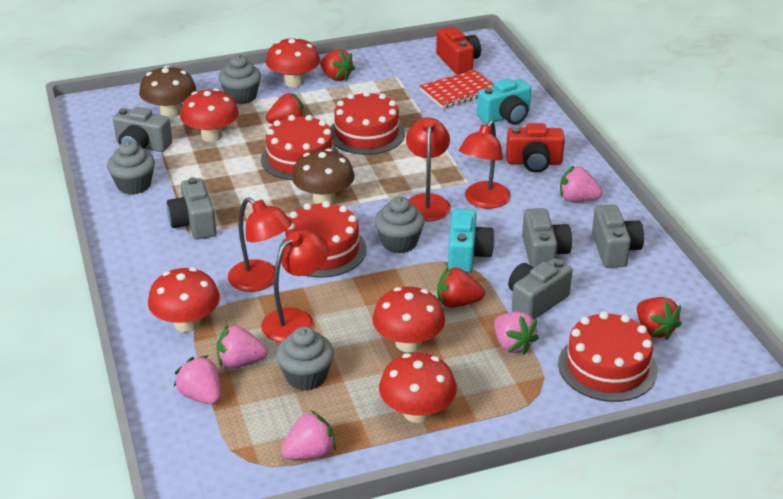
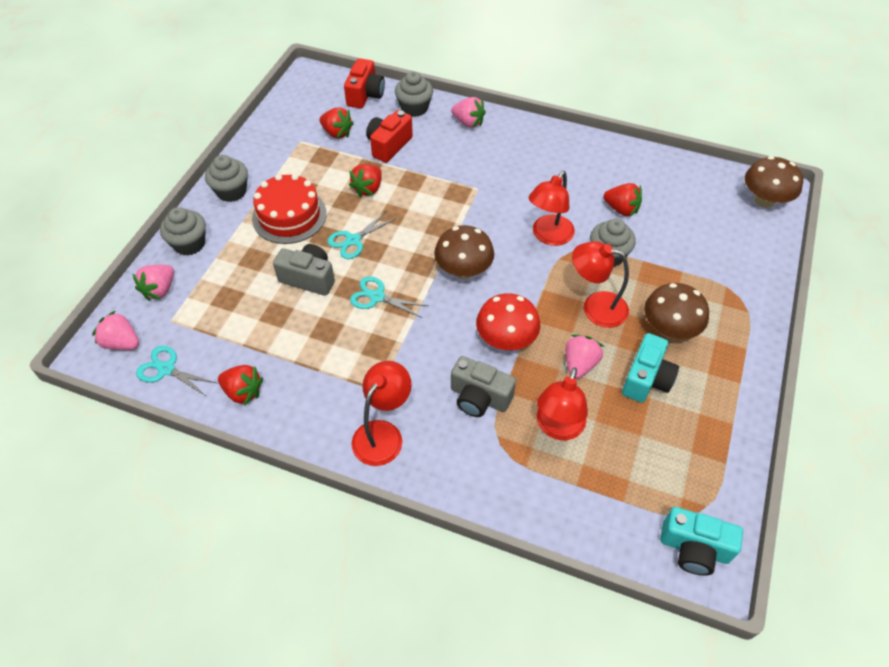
brown mushroom: [139,65,196,118] [292,148,355,204] = 2 -> [434,225,494,279] [644,283,709,339] [745,156,803,208] = 3
grey camera: [113,107,172,152] [167,177,217,240] [508,258,573,320] [522,208,572,267] [592,205,644,268] = 5 -> [273,244,335,296] [451,356,516,417] = 2
pink strawberry: [174,355,221,405] [217,325,268,369] [281,410,336,460] [494,311,539,355] [560,166,603,202] = 5 -> [92,311,139,350] [132,265,174,301] [451,97,486,128] [565,334,604,379] = 4
red cake: [261,115,339,180] [279,201,367,278] [330,91,405,155] [558,311,657,402] = 4 -> [252,174,327,244] = 1
red mushroom: [148,268,220,332] [180,88,239,142] [266,37,320,87] [372,287,445,352] [379,353,457,423] = 5 -> [476,293,540,350] = 1
red notebook: [419,70,494,109] = 1 -> none = 0
turquoise scissors: none = 0 -> [136,346,216,397] [327,211,396,259] [350,276,428,318] = 3

